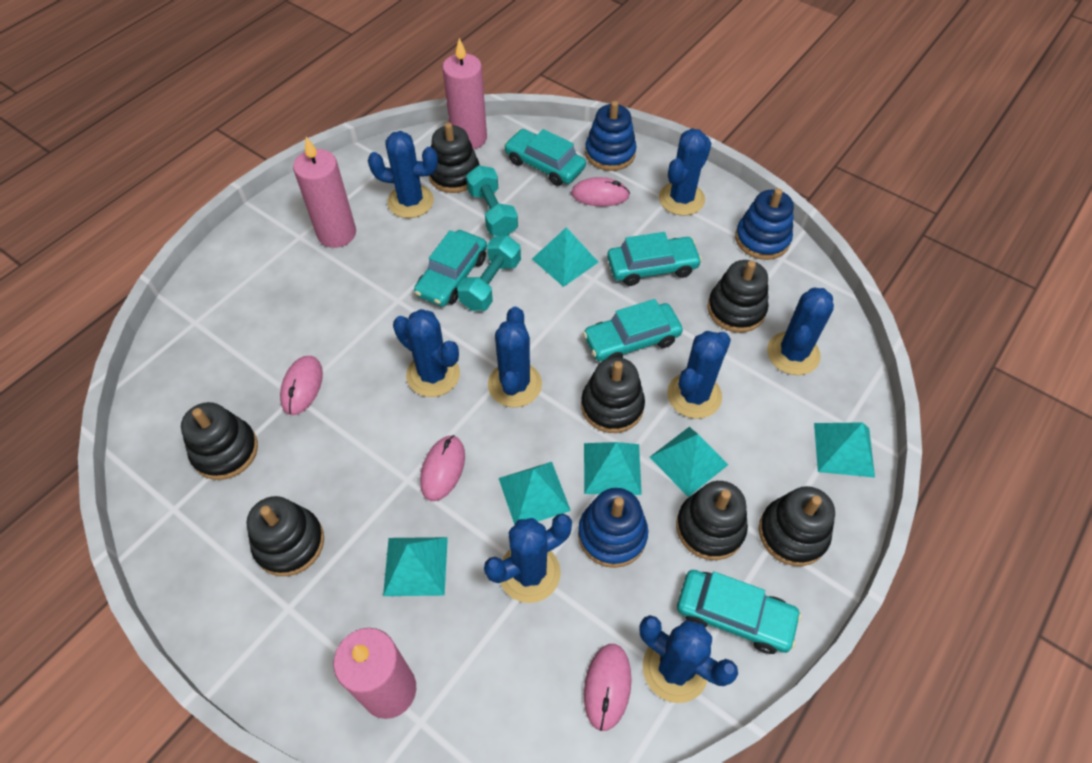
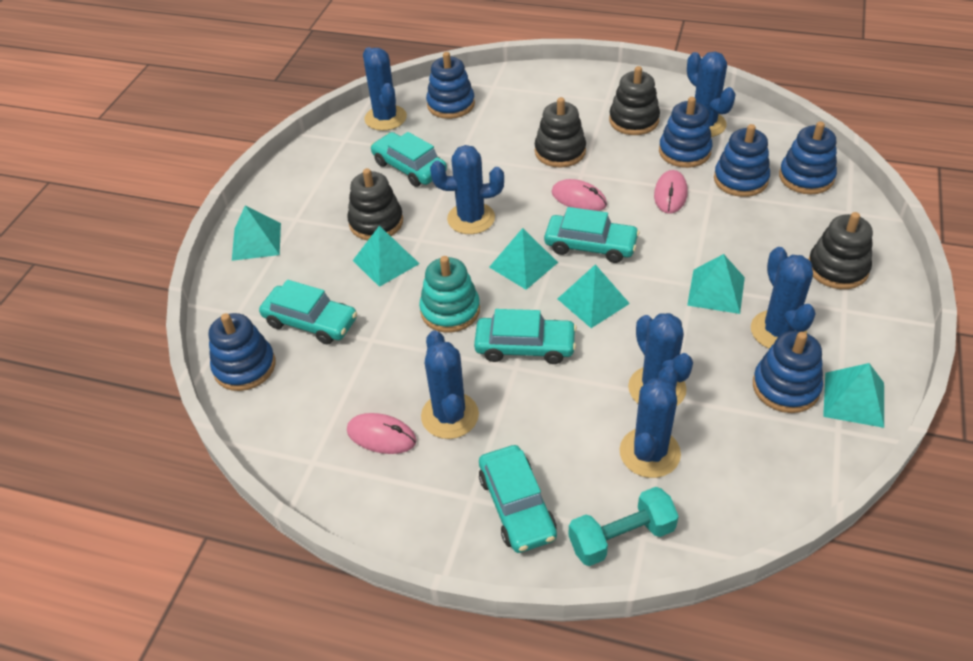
black stacking toy: [181,402,258,480] [247,496,324,576] [429,122,480,193] [581,357,645,433] [676,481,748,560] [708,260,768,333] [759,486,835,566] = 7 -> [347,168,403,240] [535,97,586,168] [609,66,660,135] [808,212,873,289] = 4
blue cactus: [368,131,438,218] [393,309,460,397] [484,514,572,603] [488,307,542,407] [639,615,738,703] [659,128,712,216] [667,331,731,418] [767,287,834,375] = 8 -> [363,47,407,131] [421,331,479,439] [430,145,504,234] [619,366,681,478] [628,313,693,406] [687,52,736,137] [751,247,816,349] = 7
blue stacking toy: [578,488,648,568] [585,101,637,171] [735,188,794,260] = 3 -> [209,313,276,391] [426,52,475,119] [659,97,712,168] [714,124,770,197] [753,331,823,413] [779,121,837,194] = 6
pink candle: [293,137,356,248] [334,628,416,719] [442,38,487,149] = 3 -> none = 0
pink mouse: [280,356,323,415] [420,435,465,501] [571,177,630,206] [584,644,632,731] = 4 -> [347,413,417,454] [552,179,607,211] [654,170,687,214] = 3
turquoise dumbbell: [457,235,521,311] [466,165,518,236] = 2 -> [568,487,679,566] = 1
turquoise stacking toy: none = 0 -> [419,256,480,333] = 1

